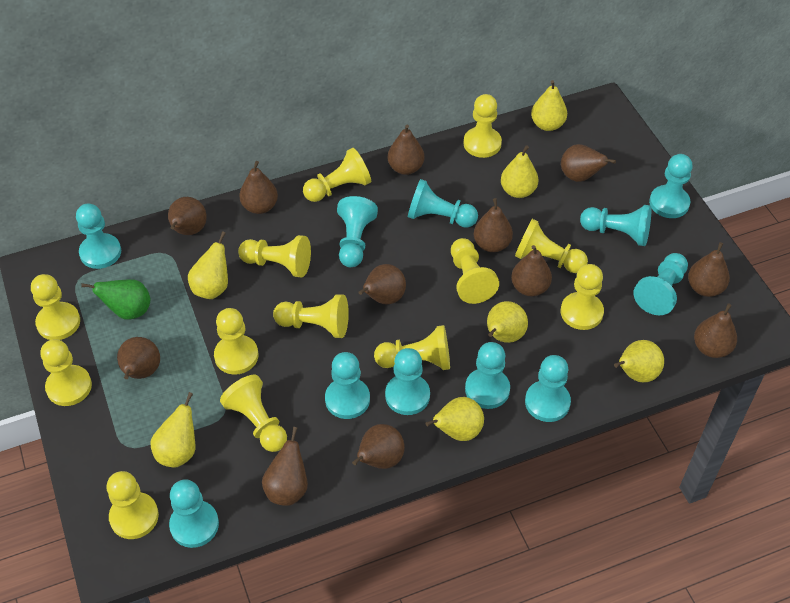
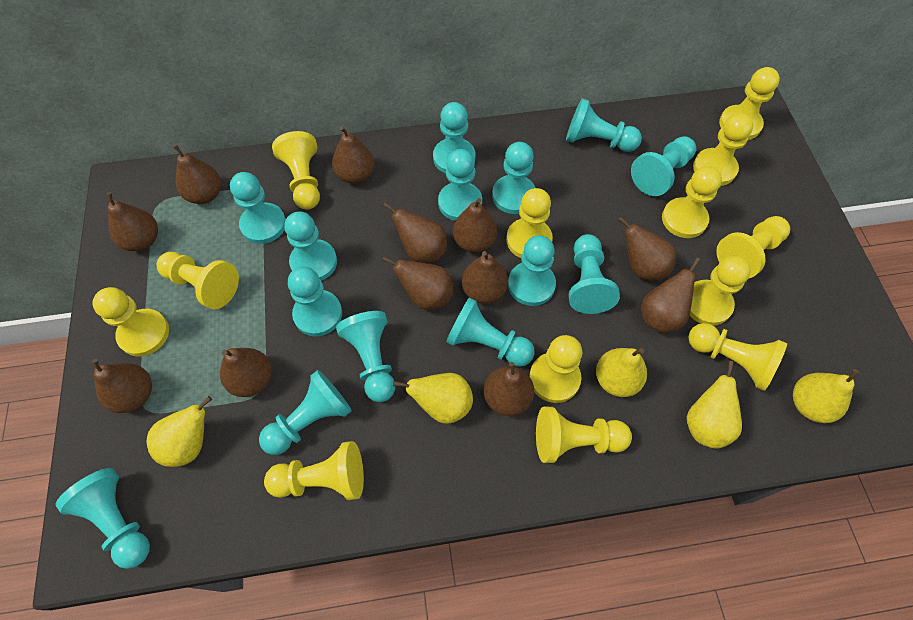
green pear: [81,279,150,320] = 1 -> none = 0
turquoise pawn: [76,203,121,269] [169,479,219,548] [325,352,370,419] [337,196,378,267] [385,348,430,415] [408,179,478,228] [465,342,510,409] [525,355,571,422] [580,205,652,246] [634,253,688,315] [649,154,693,218] = 11 -> [56,468,150,569] [230,172,286,244] [259,370,352,455] [284,212,337,281] [288,267,342,336] [336,311,395,402] [433,102,475,173] [438,149,482,221] [446,297,535,367] [492,142,535,214] [508,235,556,306] [566,98,642,152] [569,234,620,314] [631,136,696,196] = 14
yellow pear: [151,392,195,468] [188,231,228,299] [425,397,484,441] [487,301,528,343] [501,145,539,198] [531,80,567,131] [614,340,664,382] = 7 -> [147,396,212,467] [393,373,473,424] [596,348,647,397] [687,361,742,449] [793,369,859,423] = 5

